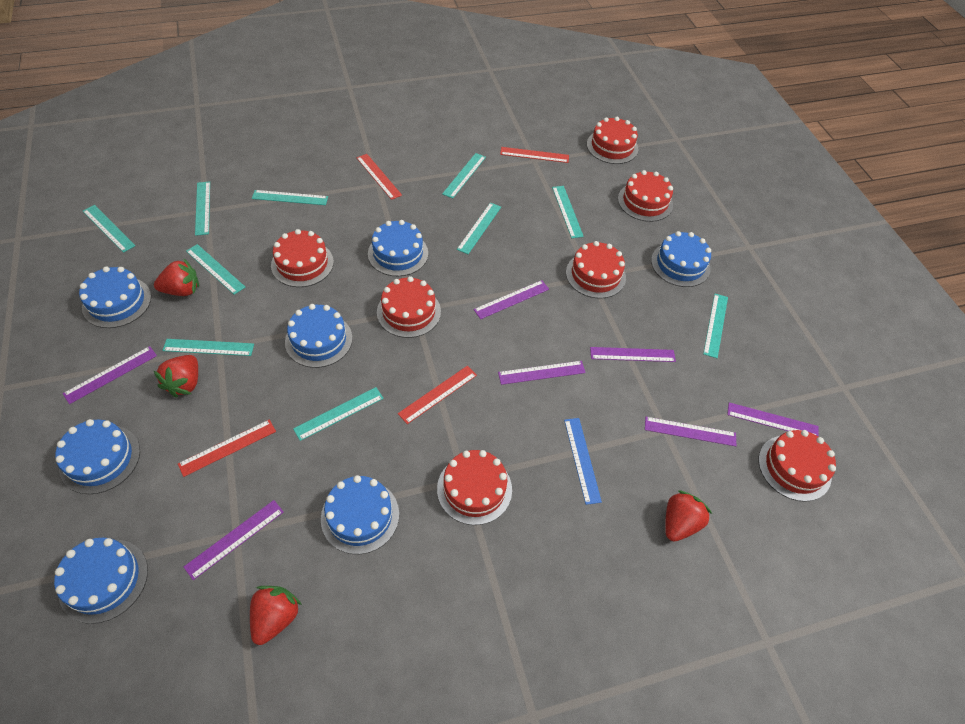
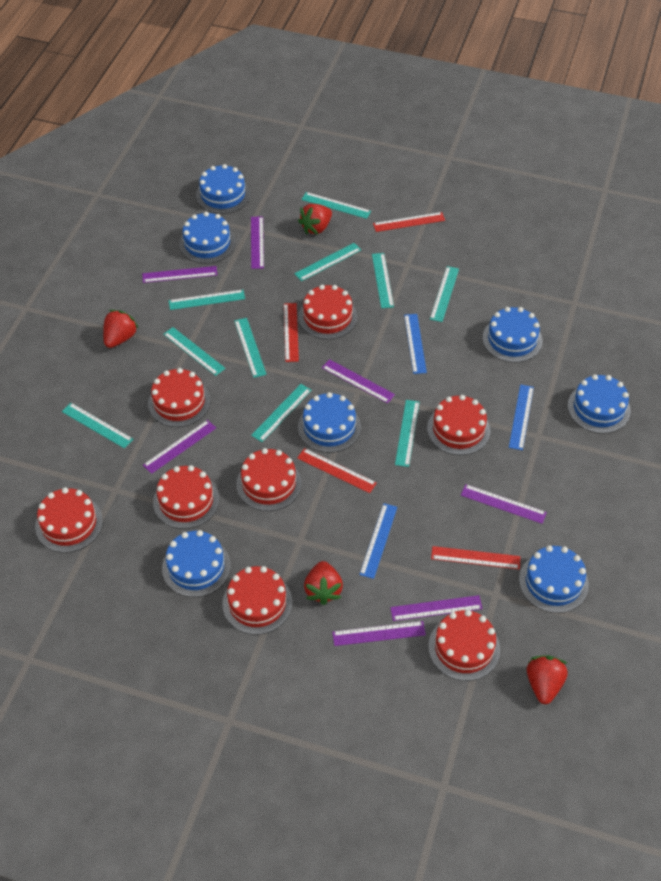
blue ruler: [564,418,602,505] = 1 -> [359,503,397,579] [404,314,427,374] [509,384,534,450] = 3
red cake: [271,229,334,287] [377,276,441,338] [437,450,512,525] [566,241,626,299] [587,117,638,164] [618,170,673,222] [758,430,836,502] = 7 -> [35,487,103,553] [148,368,210,427] [153,465,219,529] [222,566,292,635] [236,448,302,511] [298,285,357,339] [427,395,491,455] [428,610,500,681] = 8

